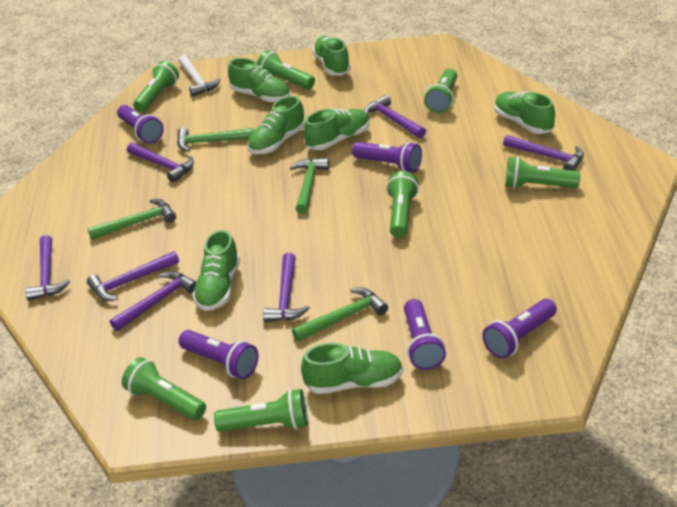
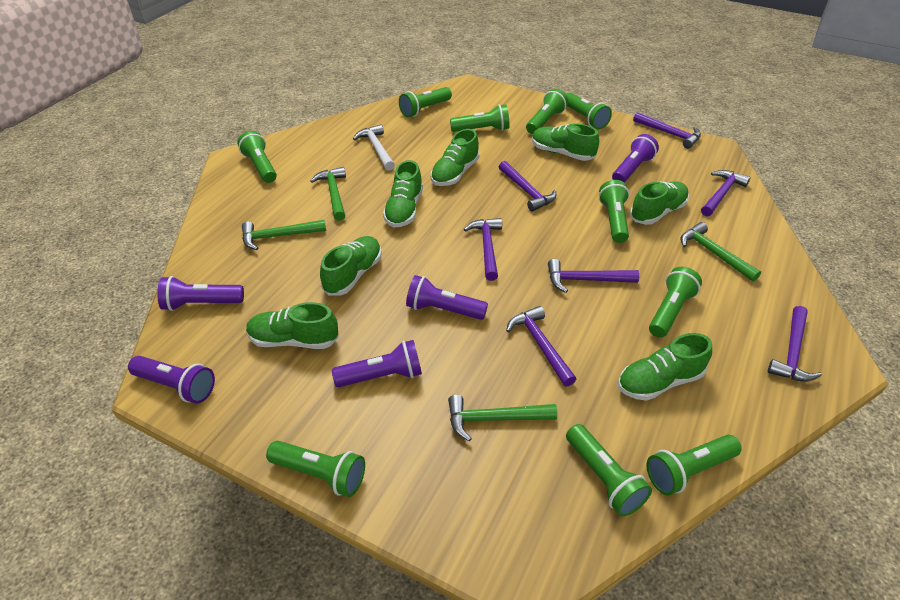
green flashlight: [122,357,206,420] [133,61,179,112] [214,389,308,432] [257,51,315,90] [386,171,419,238] [424,69,457,113] [505,156,580,189] = 7 -> [237,131,277,183] [266,441,365,497] [399,87,452,117] [450,104,509,132] [526,89,568,134] [566,93,612,129] [566,424,652,516] [599,180,629,243] [646,435,742,495] [649,267,702,338] = 10

